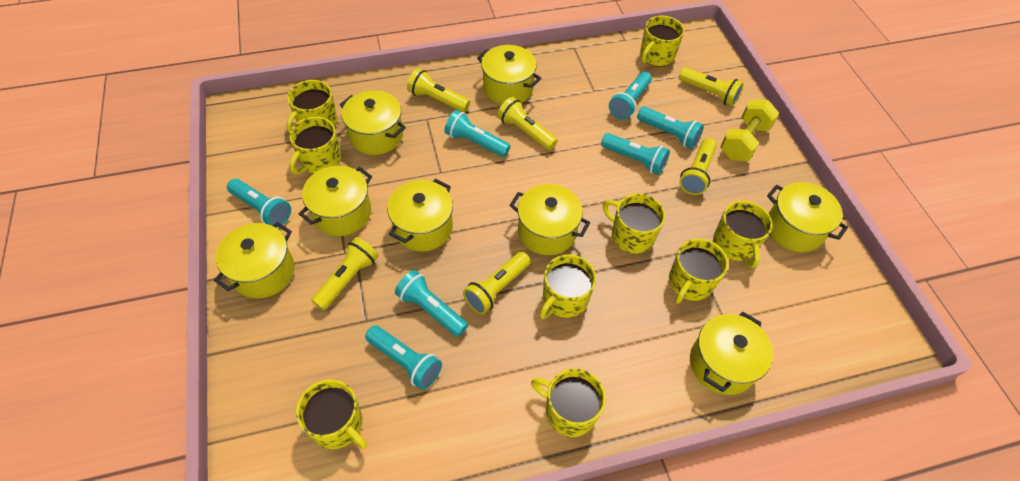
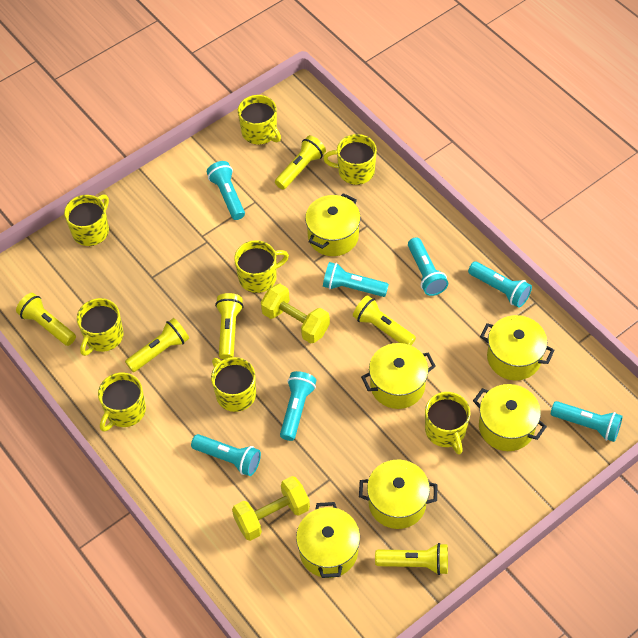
yellow dumbbell: [720,100,779,161] = 1 -> [232,476,310,541] [261,284,330,344] = 2
yellow mug: [286,80,337,133] [289,117,341,174] [296,379,367,449] [531,369,606,437] [539,254,596,319] [603,194,665,254] [640,16,684,67] [669,239,728,304] [713,201,773,268] = 9 -> [64,195,109,246] [77,298,123,356] [98,372,146,432] [211,357,256,412] [234,240,289,293] [238,95,281,145] [323,134,377,185] [425,392,470,455] = 8
yellow pot: [214,222,295,299] [299,166,372,236] [340,90,406,155] [387,179,453,252] [477,45,542,104] [509,184,590,255] [690,312,773,395] [767,182,848,252] = 8 -> [296,502,360,578] [305,193,361,256] [359,460,437,529] [361,343,436,409] [473,384,547,451] [480,315,555,381] = 6

